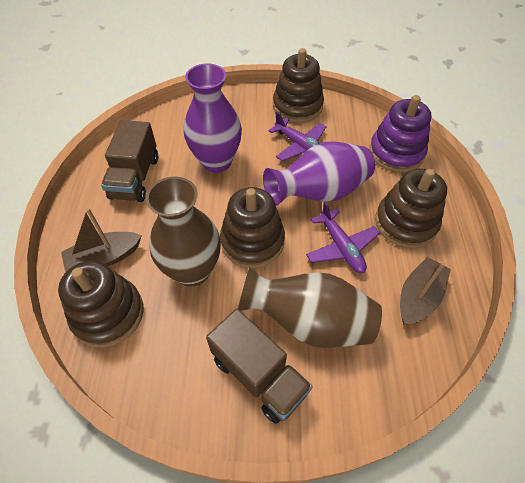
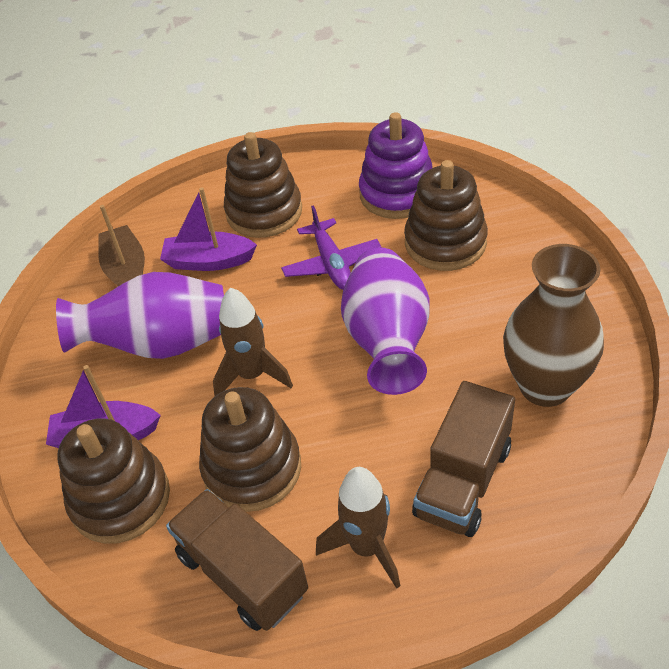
brown boat: [61,208,142,272] [400,257,451,325] = 2 -> [98,205,145,286] = 1
brown rocket: none = 0 -> [213,287,293,396] [316,467,400,589] = 2
brown vase: [146,177,221,286] [238,267,382,348] = 2 -> [503,244,604,407] = 1
purple boat: none = 0 -> [46,365,161,448] [160,187,257,271] = 2
purple plane: [269,111,326,161] [306,201,380,273] = 2 -> [281,205,382,290] = 1

